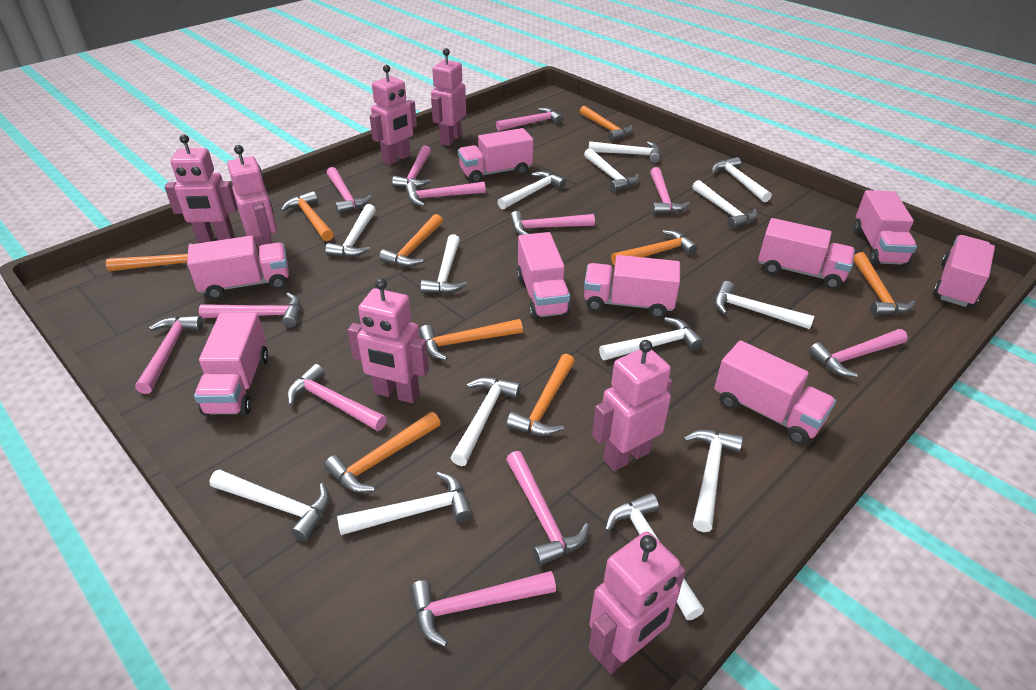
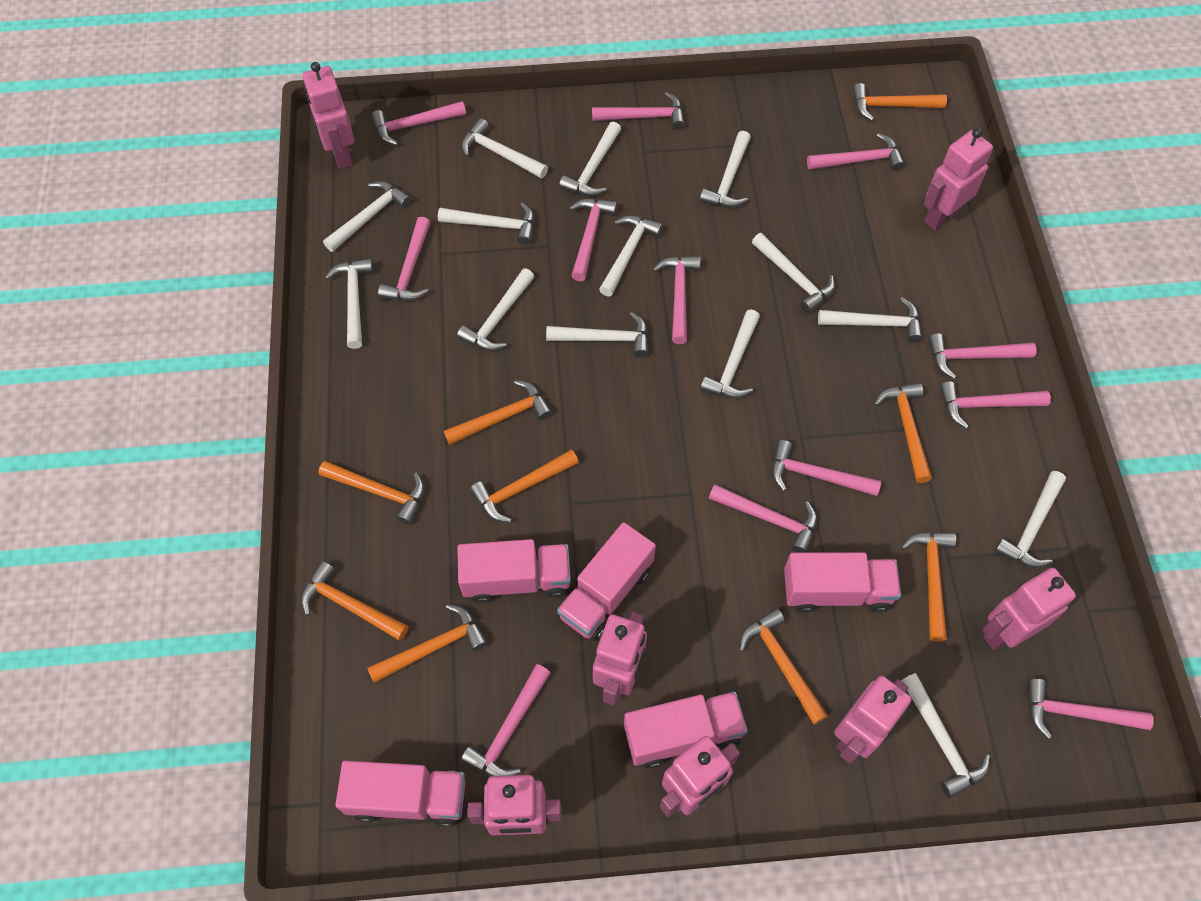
pink truck: [187,236,289,299] [194,312,268,416] [458,128,533,183] [517,232,571,319] [584,255,680,318] [714,340,836,445] [758,218,855,289] [854,190,917,266] [933,235,995,307] = 9 -> [335,761,465,827] [457,539,571,603] [557,522,656,641] [624,692,748,768] [784,552,901,613] = 5

